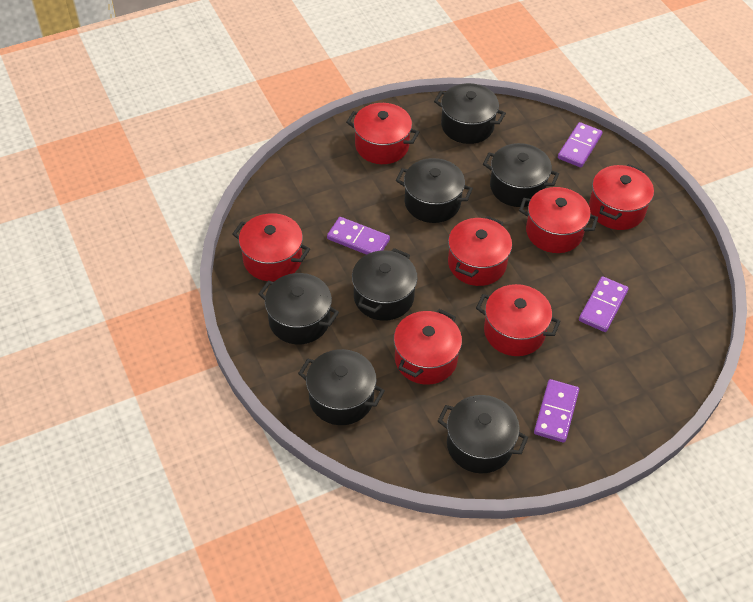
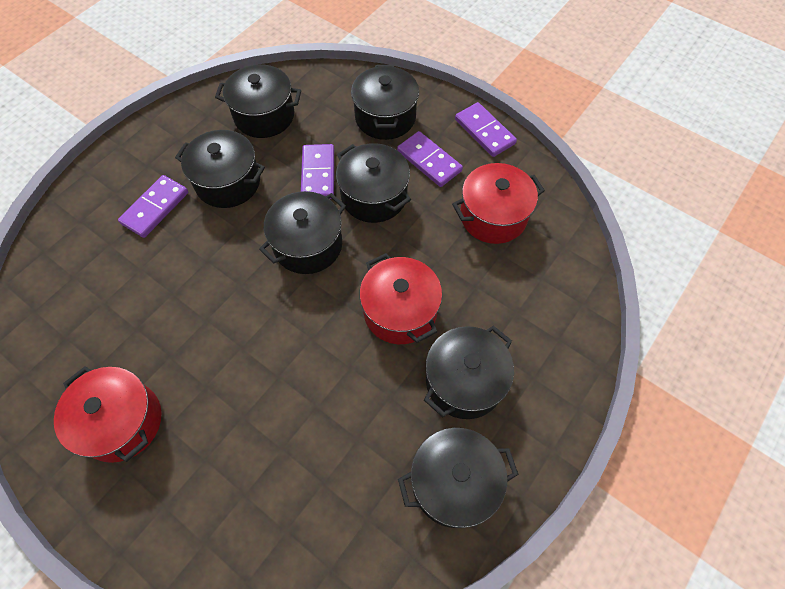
red pot: [232,213,310,281] [346,103,419,164] [394,309,462,385] [448,216,512,286] [476,284,561,356] [519,187,598,253] [589,164,654,230] = 7 -> [54,366,162,463] [359,253,442,344] [452,163,545,244] = 3

